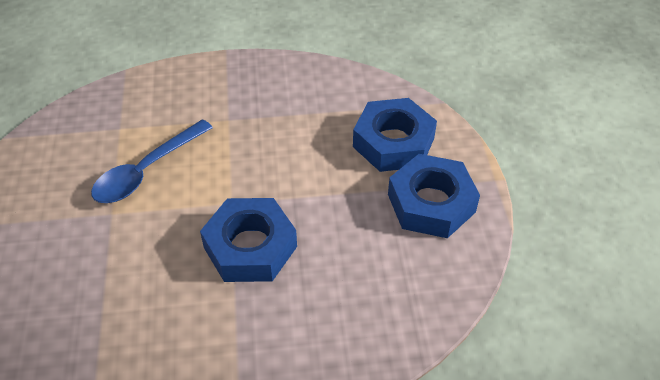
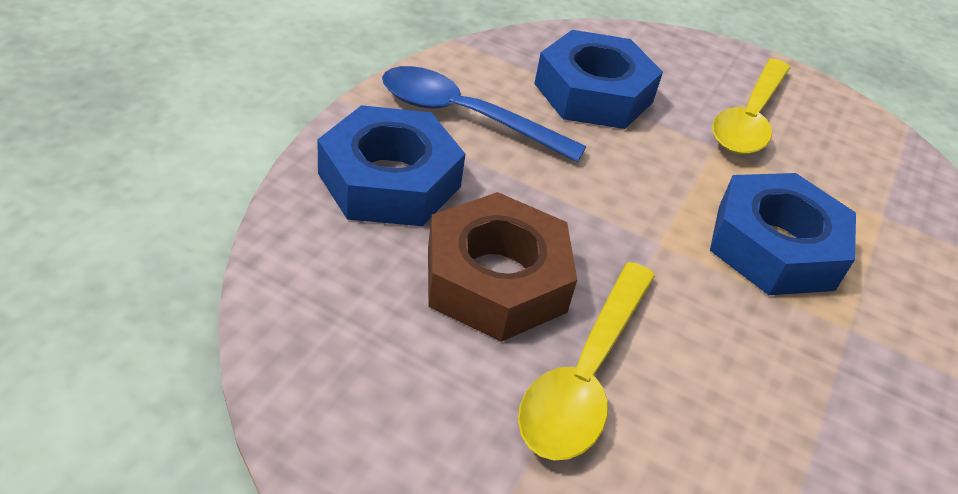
brown nut: none = 0 -> [428,192,577,342] = 1
yellow spoon: none = 0 -> [518,262,655,460] [712,59,790,154] = 2

